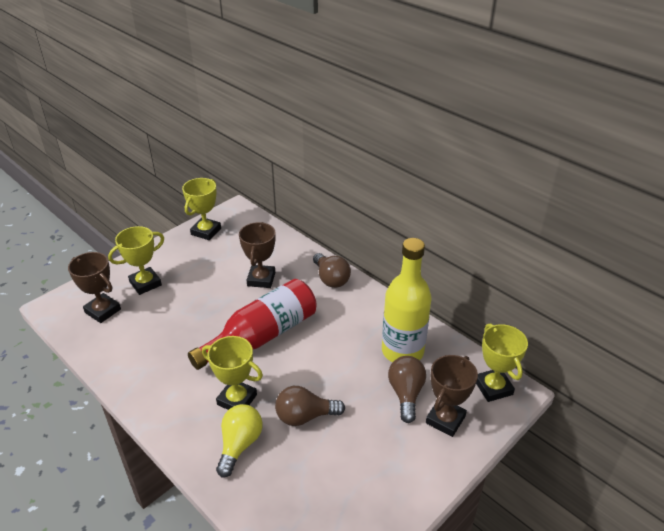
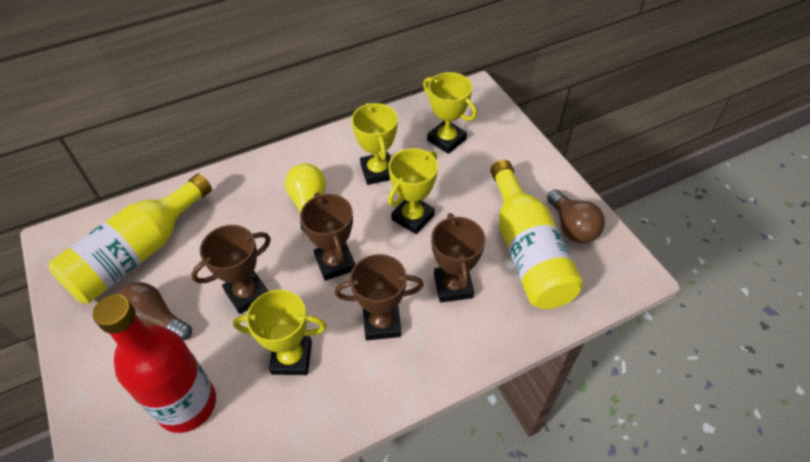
brown light bulb: [275,386,345,426] [313,253,351,288] [388,356,426,423] = 3 -> [117,282,192,341] [547,190,605,243] = 2
brown trophy: [68,252,121,323] [239,222,276,288] [426,355,478,437] = 3 -> [191,225,271,314] [300,193,355,281] [335,254,424,340] [431,213,486,303] = 4
yellow bottle: [382,238,432,362] = 1 -> [49,174,212,304] [490,160,583,309] = 2

